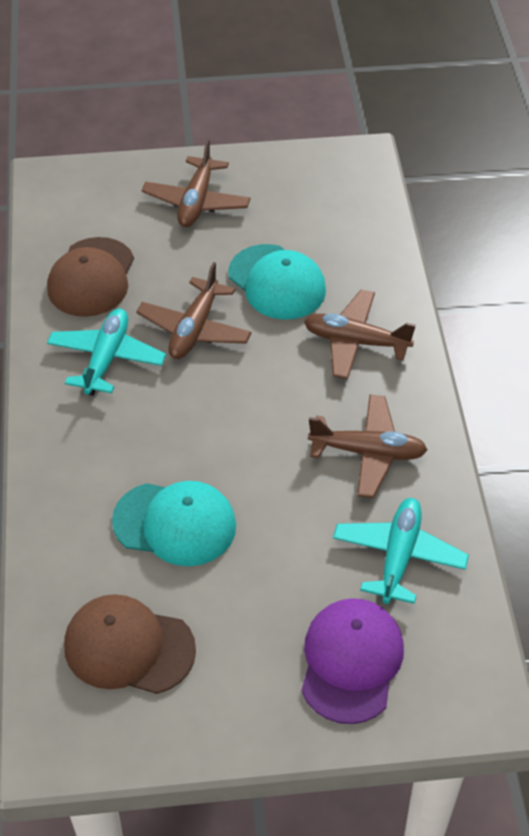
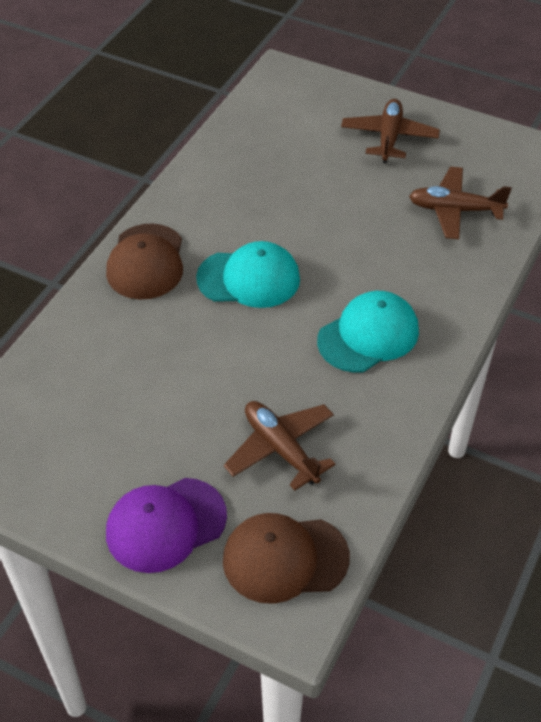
brown plane: [136,262,252,359] [142,139,250,227] [304,290,416,379] [308,395,428,498] = 4 -> [224,401,335,491] [341,99,440,163] [409,167,512,239] = 3
turquoise plane: [47,308,166,396] [333,498,469,604] = 2 -> none = 0

